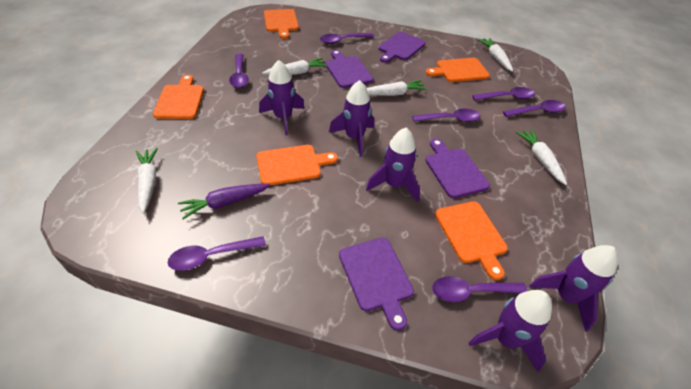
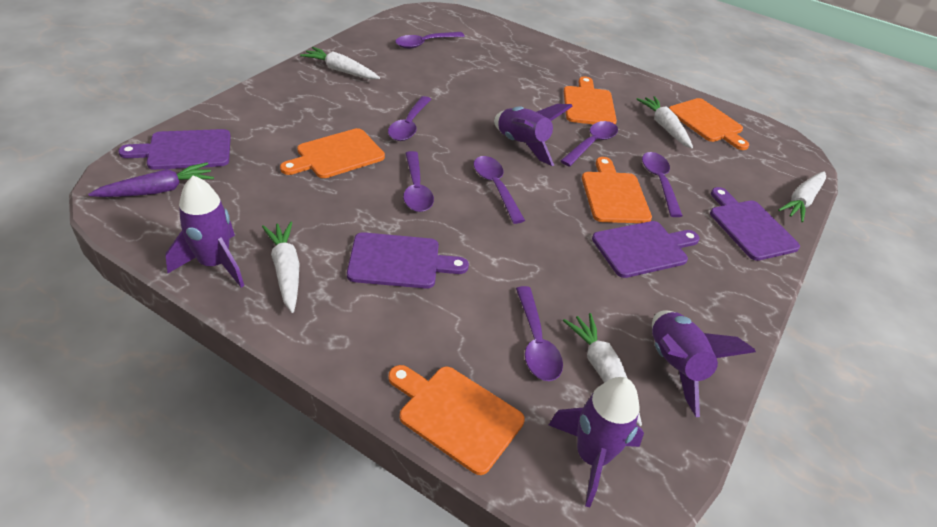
purple rocket: [259,60,304,135] [329,80,374,157] [366,128,420,202] [469,290,552,372] [529,245,618,332] = 5 -> [165,175,244,288] [494,104,573,166] [549,377,644,507] [652,310,756,417] = 4

